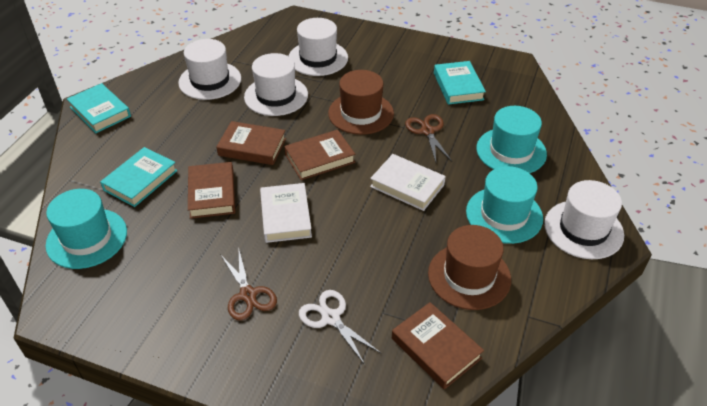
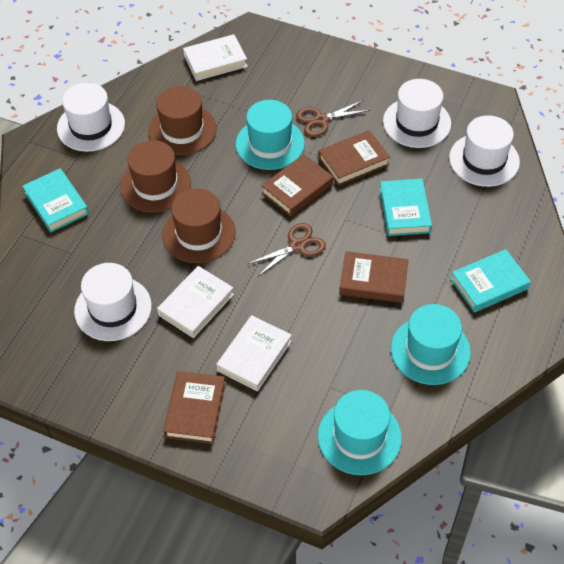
brown hat: [328,70,394,135] [428,225,511,310] = 2 -> [120,140,191,213] [148,86,217,155] [162,188,236,263] = 3
white book: [260,183,312,243] [370,154,446,211] = 2 -> [157,266,234,338] [183,34,248,81] [216,315,292,392] = 3
white scissors: [299,290,382,365] = 1 -> none = 0

